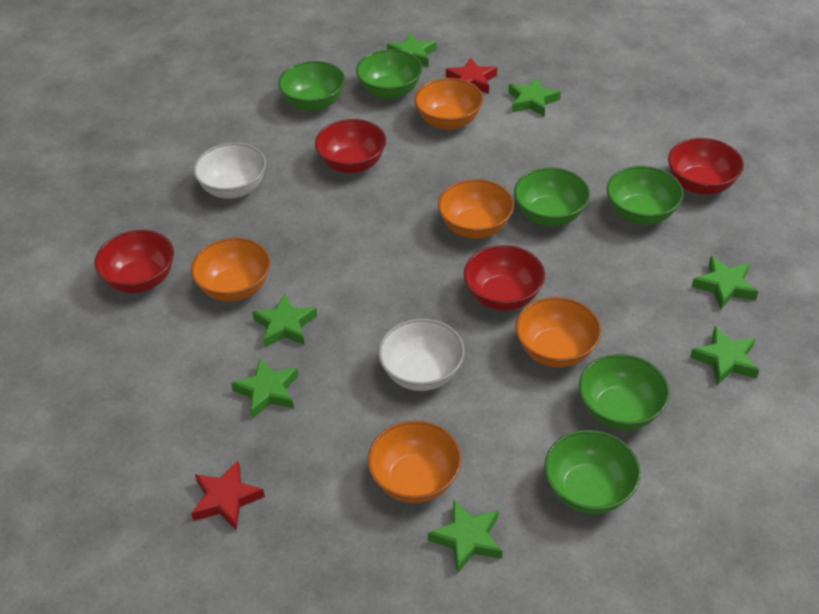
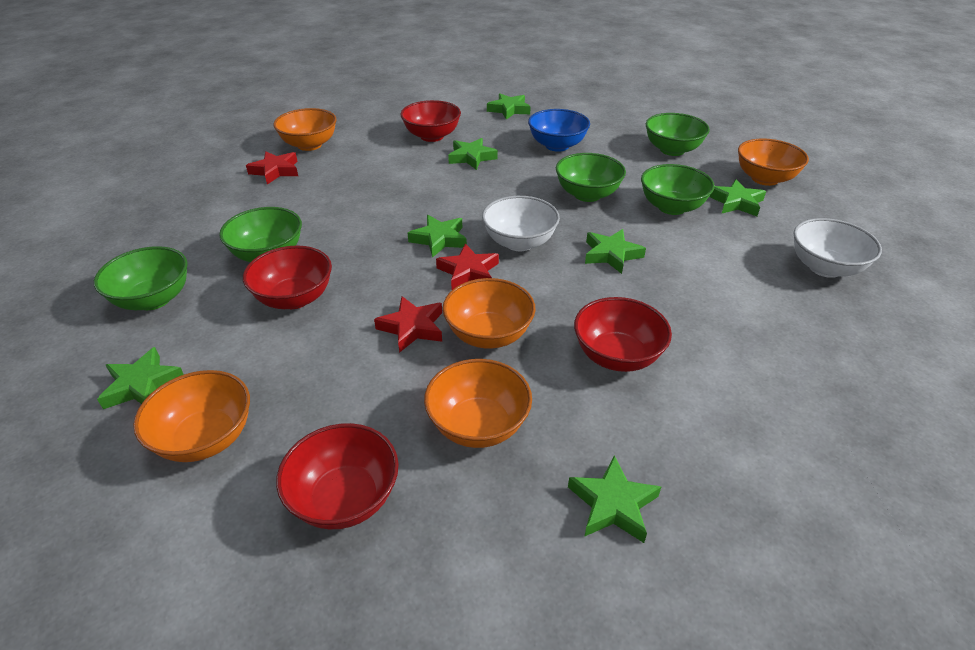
blue bowl: none = 0 -> [528,109,590,152] = 1
green bowl: [278,61,345,112] [356,49,422,99] [514,167,590,226] [544,430,641,514] [579,354,670,430] [607,166,684,225] = 6 -> [94,246,188,310] [219,207,302,262] [556,153,626,202] [641,164,715,215] [646,113,710,156] = 5
red star: [191,461,265,530] [446,57,497,94] = 2 -> [246,151,298,184] [374,296,442,353] [436,243,499,290] = 3

